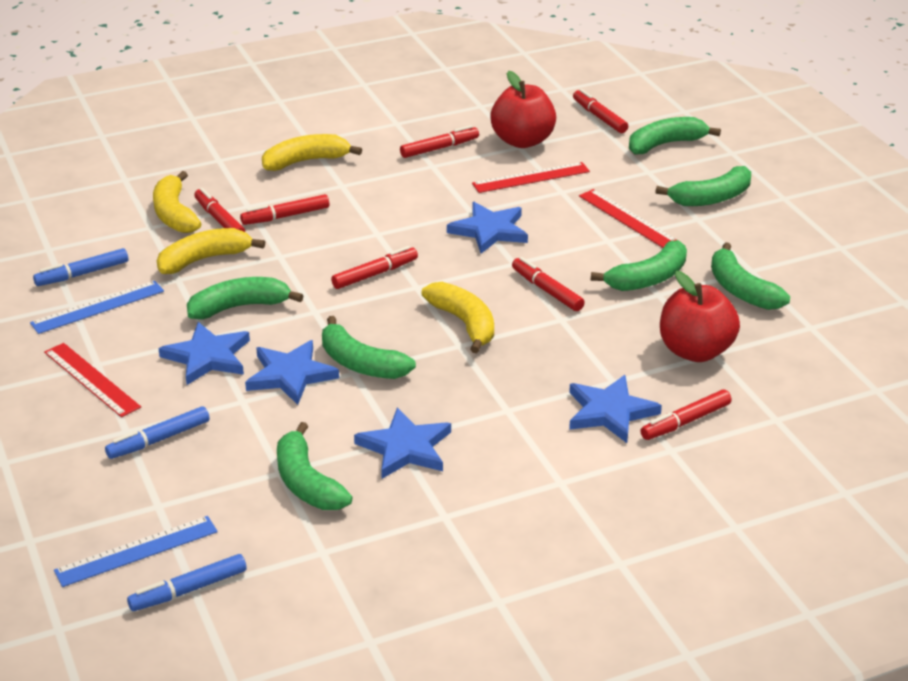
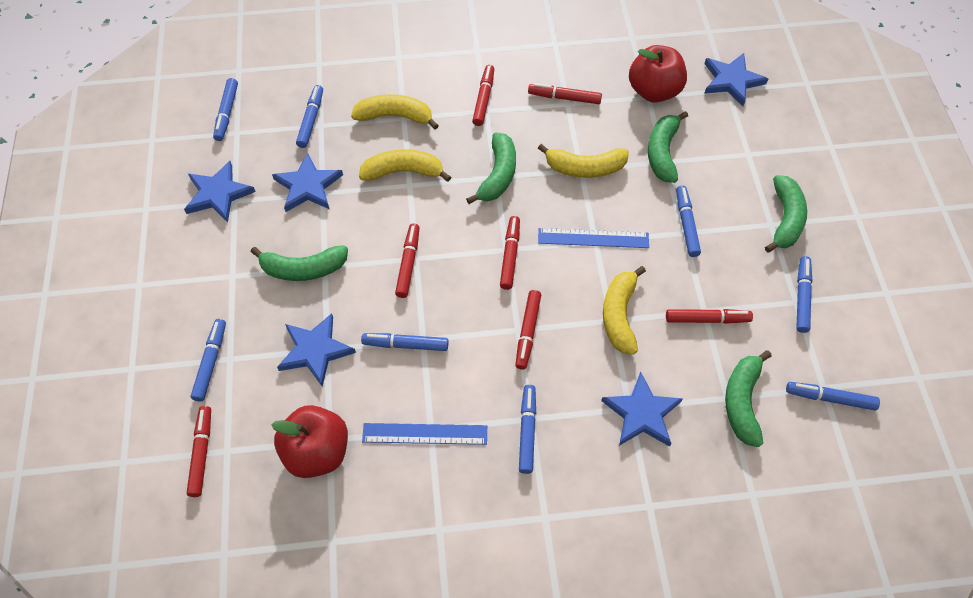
blue marker: [33,248,128,286] [105,406,210,459] [127,554,247,611] = 3 -> [191,319,226,401] [213,78,238,141] [296,85,323,148] [361,333,449,351] [519,385,536,474] [676,186,701,257] [786,382,880,411] [796,256,813,333] = 8
green banana: [187,277,303,319] [277,422,353,510] [322,316,416,379] [591,240,687,291] [629,117,721,154] [655,166,751,206] [711,242,790,310] = 7 -> [251,245,348,281] [466,132,516,204] [648,111,688,183] [725,350,772,447] [765,175,807,253] = 5
red ruler: [44,343,141,417] [472,162,590,193] [579,189,677,248] = 3 -> none = 0

